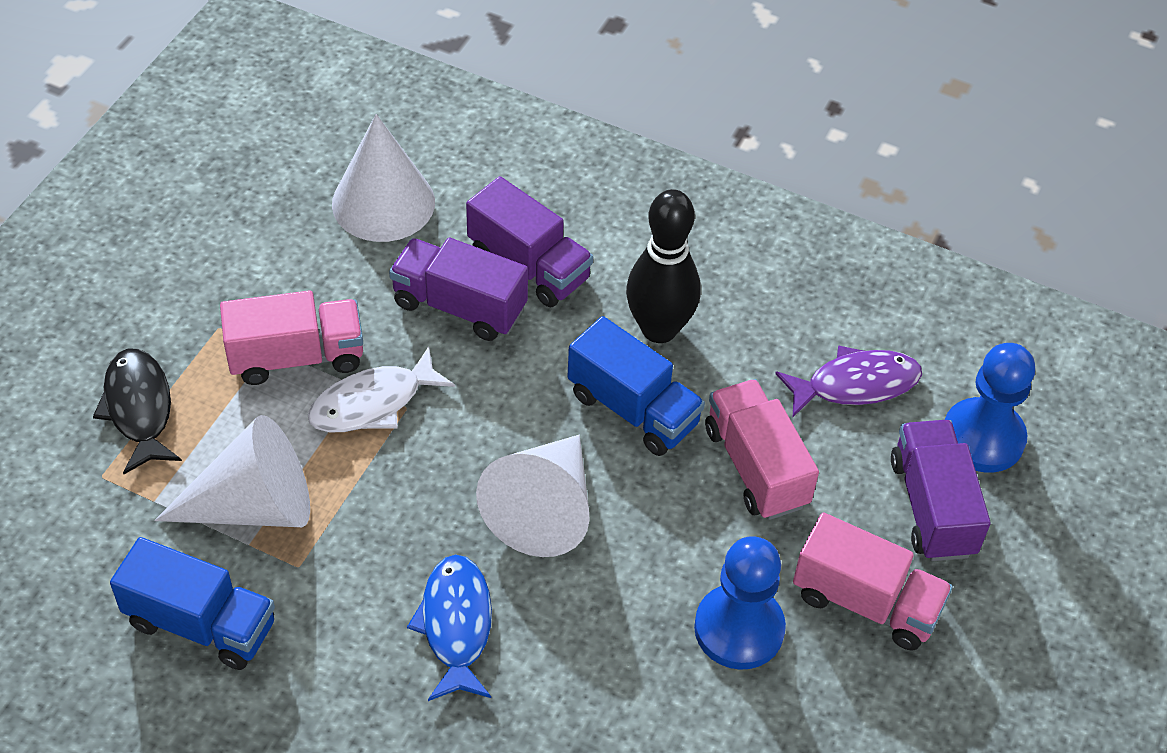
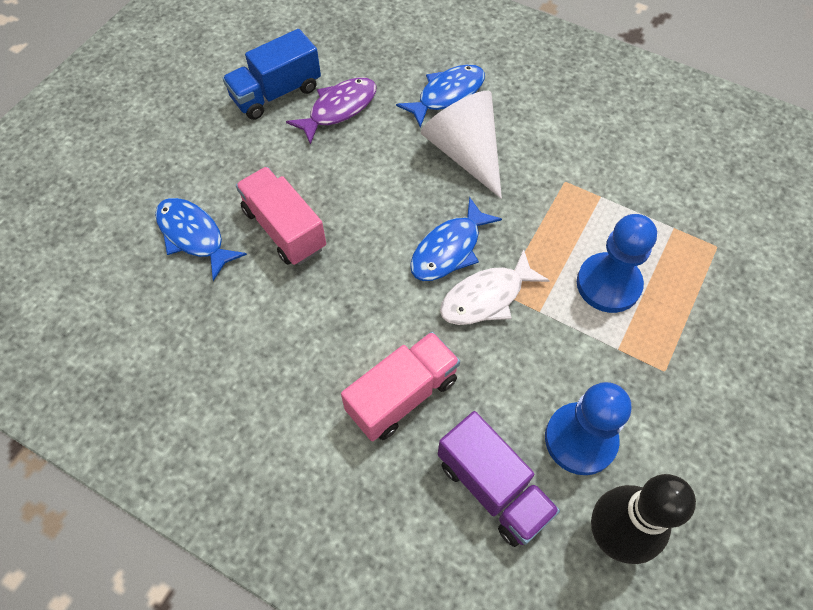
black fish: [93,349,182,475] = 1 -> none = 0
blue fish: [407,554,492,701] = 1 -> [155,198,247,281] [396,64,485,128] [410,197,502,281] = 3
blue truck: [110,537,275,670] [567,316,705,456] = 2 -> [222,29,321,120] = 1
pink truck: [220,290,363,385] [705,379,819,520] [793,512,953,651] = 3 -> [236,167,326,265] [341,332,460,441] = 2
purple truck: [389,238,528,341] [466,176,593,307] [891,420,991,561] = 3 -> [438,411,560,547] = 1
white cone: [154,415,310,527] [332,114,435,242] [476,435,590,557] = 3 -> [421,91,502,199] = 1

